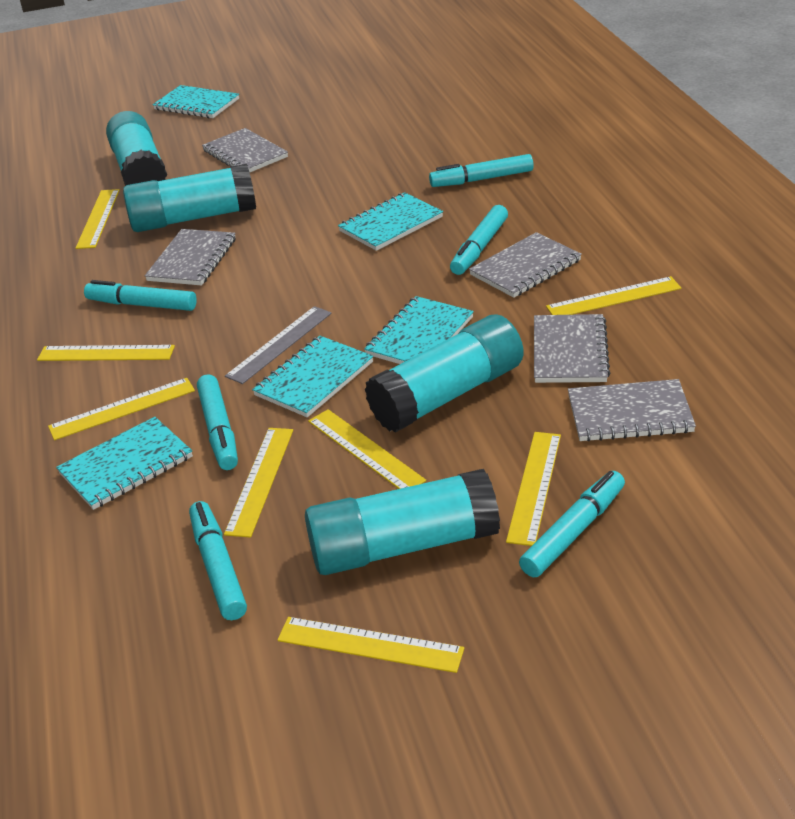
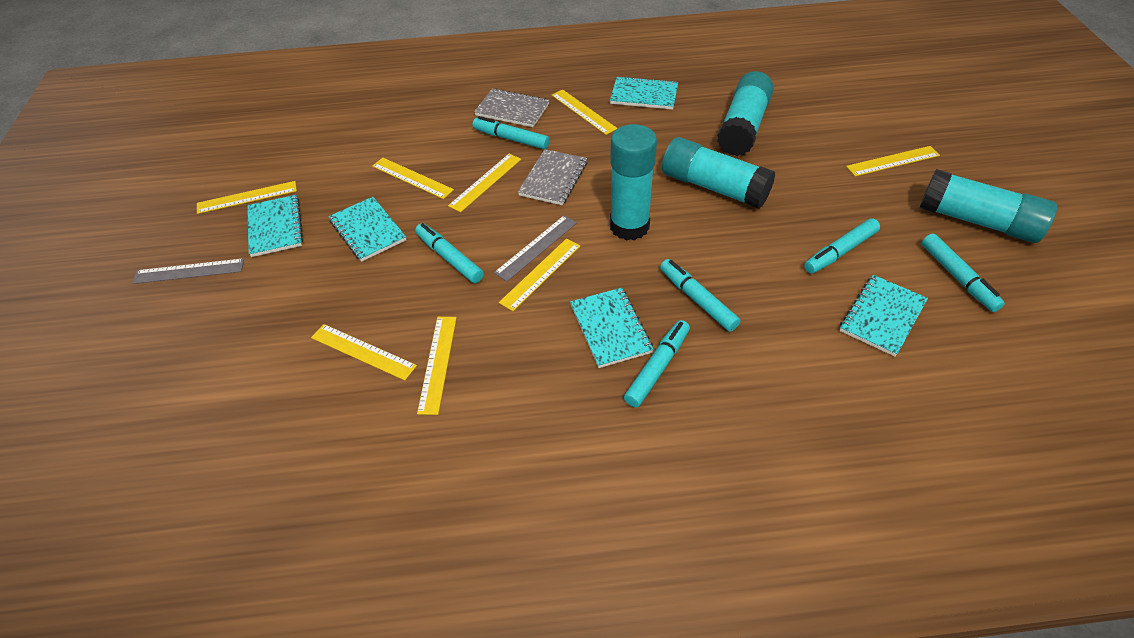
grey notebook: [145,229,236,286] [202,128,288,172] [469,232,582,298] [534,314,610,383] [568,379,696,442] = 5 -> [474,88,550,127] [518,149,587,205] = 2
grey ruler: [225,306,332,384] = 1 -> [132,258,244,284] [494,215,577,281] = 2

